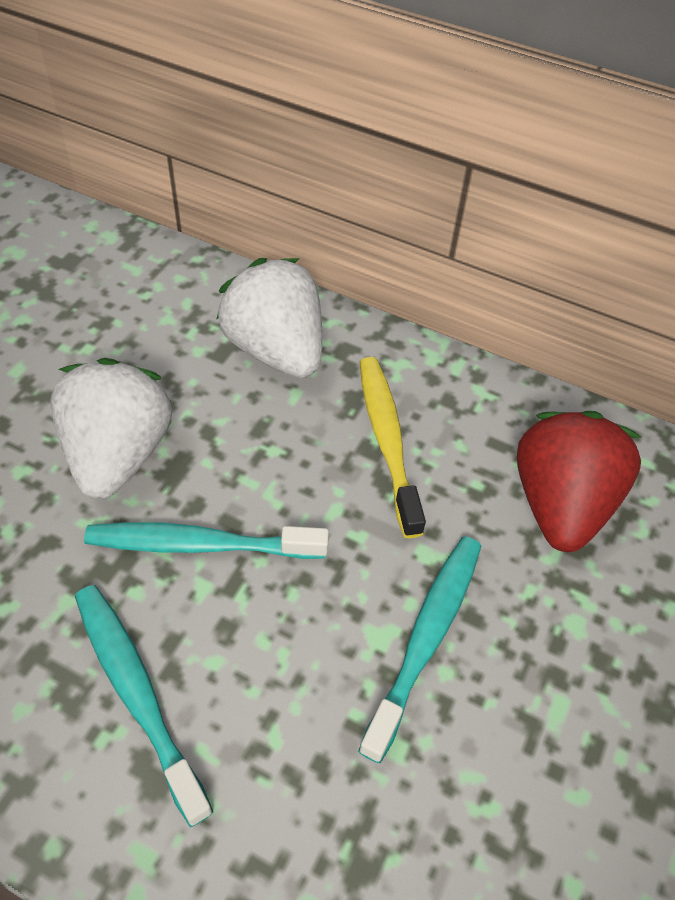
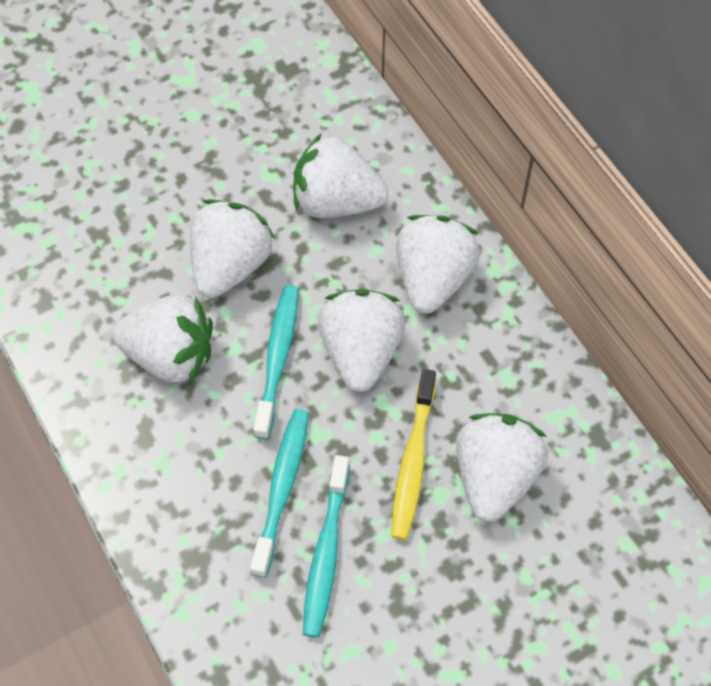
red strawberry: [517,411,641,552] = 1 -> none = 0
white strawberry: [50,358,172,499] [216,258,322,378] = 2 -> [112,295,213,384] [190,199,275,298] [293,133,388,218] [318,289,405,392] [396,215,480,314] [456,413,548,522] = 6

